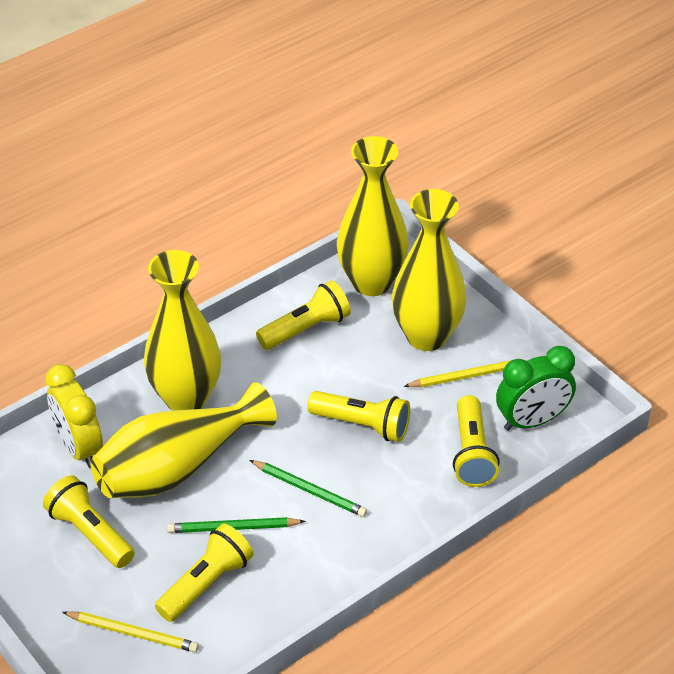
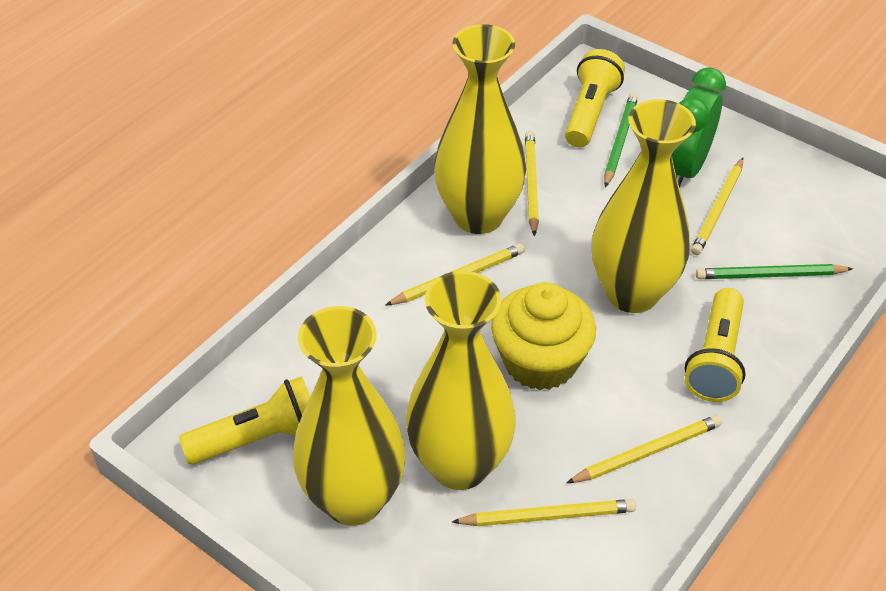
yellow clock: [45,364,103,468] = 1 -> none = 0
yellow cupcake: none = 0 -> [491,282,596,390] = 1
yellow flashlight: [43,475,135,568] [155,524,254,622] [256,280,351,350] [307,391,410,442] [453,395,500,487] = 5 -> [179,376,310,464] [565,49,625,147] [685,288,746,402] = 3
yellow pencil: [62,611,199,652] [403,358,525,387] = 2 -> [385,243,525,306] [452,499,636,526] [525,131,539,236] [567,415,722,483] [691,158,743,255] = 5

